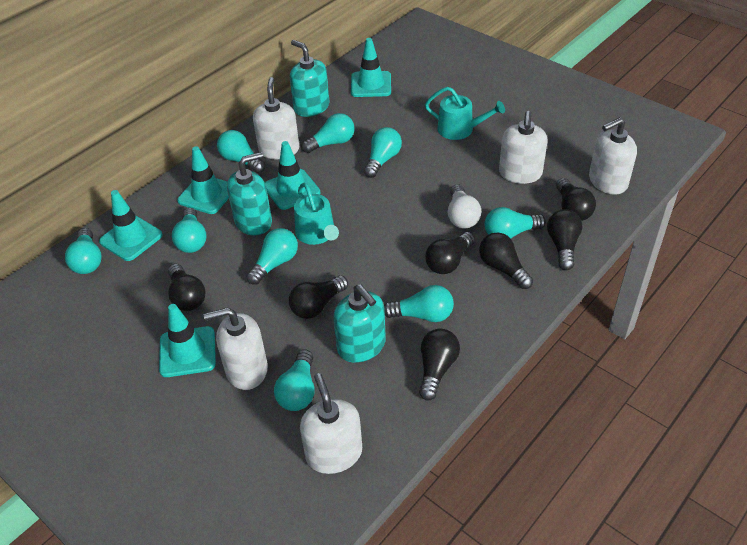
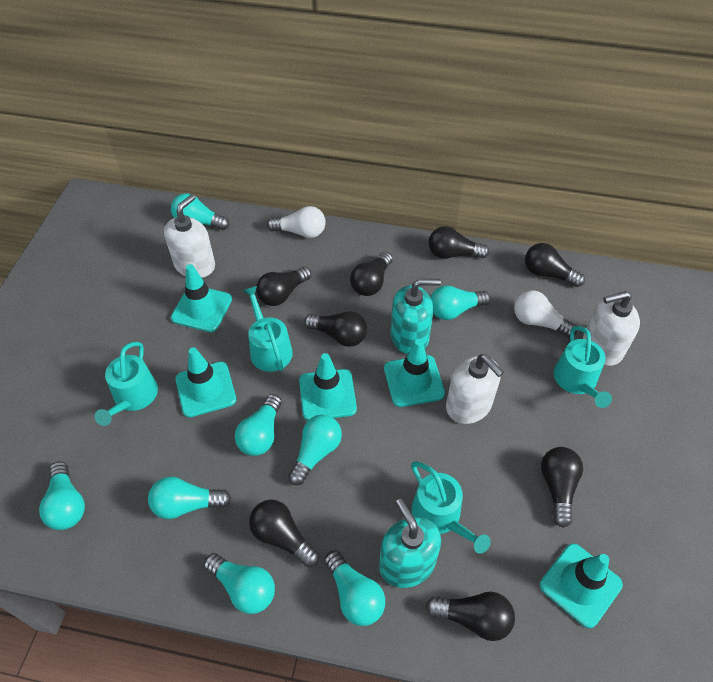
black light bulb: [168,264,206,311] [289,276,348,319] [419,329,460,401] [425,232,475,274] [479,232,533,289] [547,209,582,270] [556,178,596,221] = 7 -> [249,500,319,567] [256,266,311,306] [304,311,367,347] [350,252,392,296] [426,592,515,641] [428,226,489,259] [525,243,585,287] [541,447,583,528] = 8
turquoise light bulb: [65,228,102,274] [172,208,207,253] [217,130,266,173] [246,228,298,285] [274,349,315,411] [301,113,355,153] [364,127,402,178] [384,285,454,322] [485,207,546,239] = 9 -> [39,461,85,530] [148,477,231,519] [171,193,229,230] [204,553,275,614] [235,394,282,456] [288,415,342,485] [324,550,385,626] [430,285,490,320] = 8
turquoise soap dispenser: [227,152,272,236] [290,40,329,117] [333,284,386,363] = 3 -> [379,499,441,588] [391,279,441,354] = 2
turquoise watering can: [294,183,339,245] [425,87,505,140] = 2 -> [94,342,158,426] [243,286,293,372] [411,461,491,554] [554,326,612,408] = 4
white light bulb: [448,184,481,228] = 1 -> [267,206,326,238] [514,290,577,338] = 2
white soap dispenser: [204,307,268,390] [253,77,299,159] [300,373,362,474] [499,111,548,184] [589,117,637,195] = 5 -> [164,194,215,278] [446,354,504,424] [583,291,640,366] = 3

